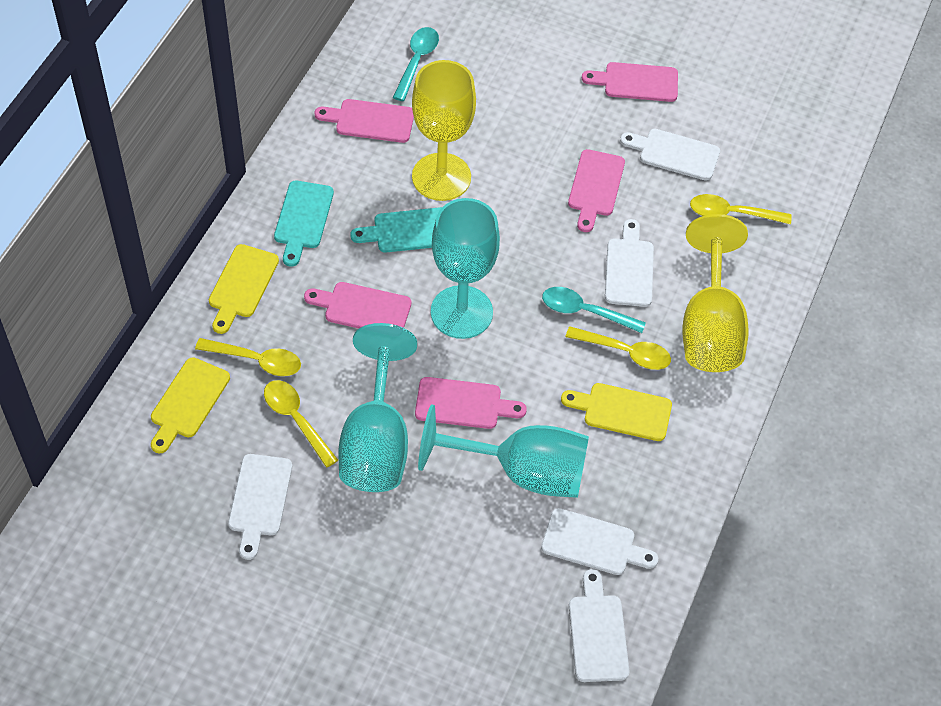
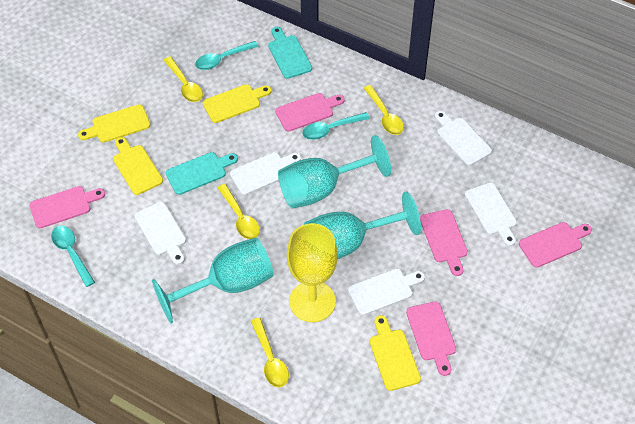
turquoise spoon: [393,27,439,101] [542,287,646,333] = 2 -> [51,226,95,287] [195,41,259,70] [303,112,370,140] = 3
yellow cutting board: [151,357,230,454] [209,244,279,334] [561,383,672,441] = 3 -> [78,104,150,142] [113,137,163,195] [203,84,272,123] [370,315,421,391] = 4
yellow goblet: [412,60,476,201] [682,214,749,372] = 2 -> [287,223,338,322] = 1

